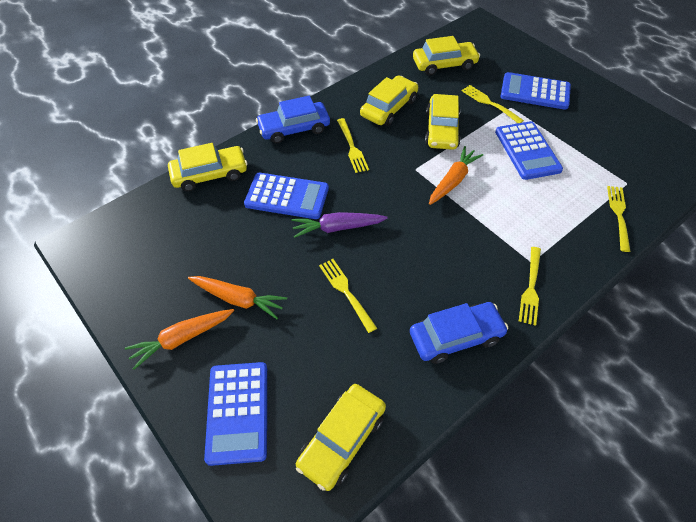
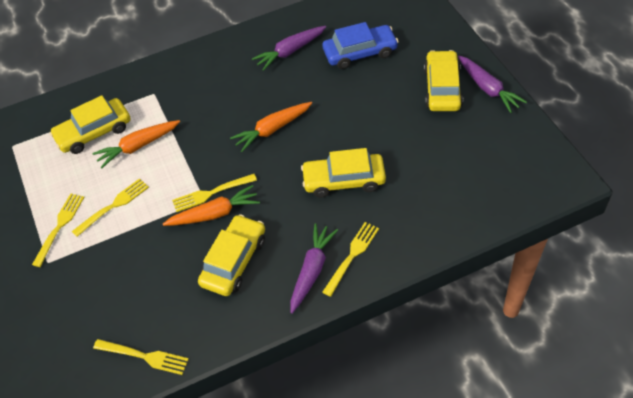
blue calculator: [204,362,267,466] [244,173,329,219] [495,121,563,180] [500,72,571,110] = 4 -> none = 0
blue car: [256,96,330,143] [410,302,508,364] = 2 -> [322,22,399,69] = 1
purple carrot: [291,212,388,238] = 1 -> [252,26,326,71] [290,223,338,314] [458,55,527,113] = 3
yellow car: [168,143,247,192] [296,384,386,491] [360,75,418,126] [413,36,480,75] [425,94,461,150] = 5 -> [50,95,130,154] [198,214,265,296] [301,148,386,198] [424,50,463,111] = 4

